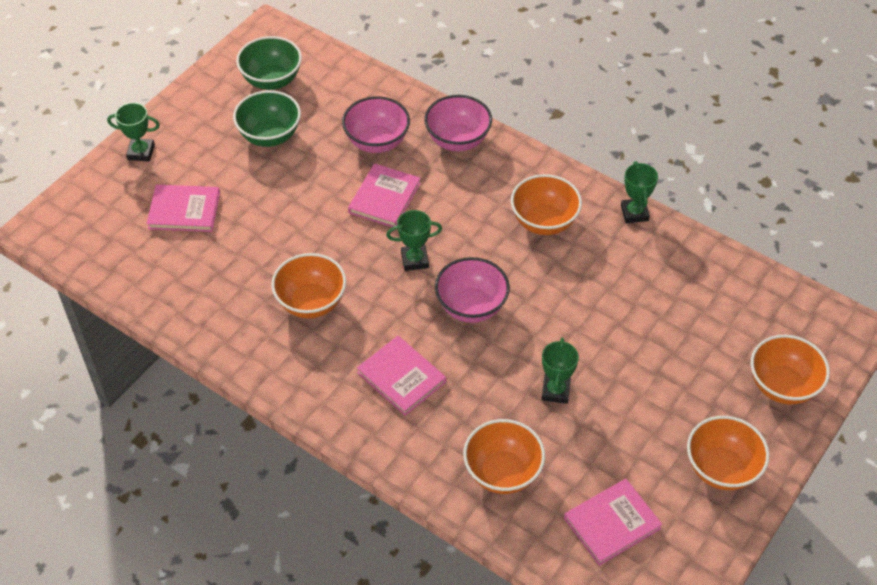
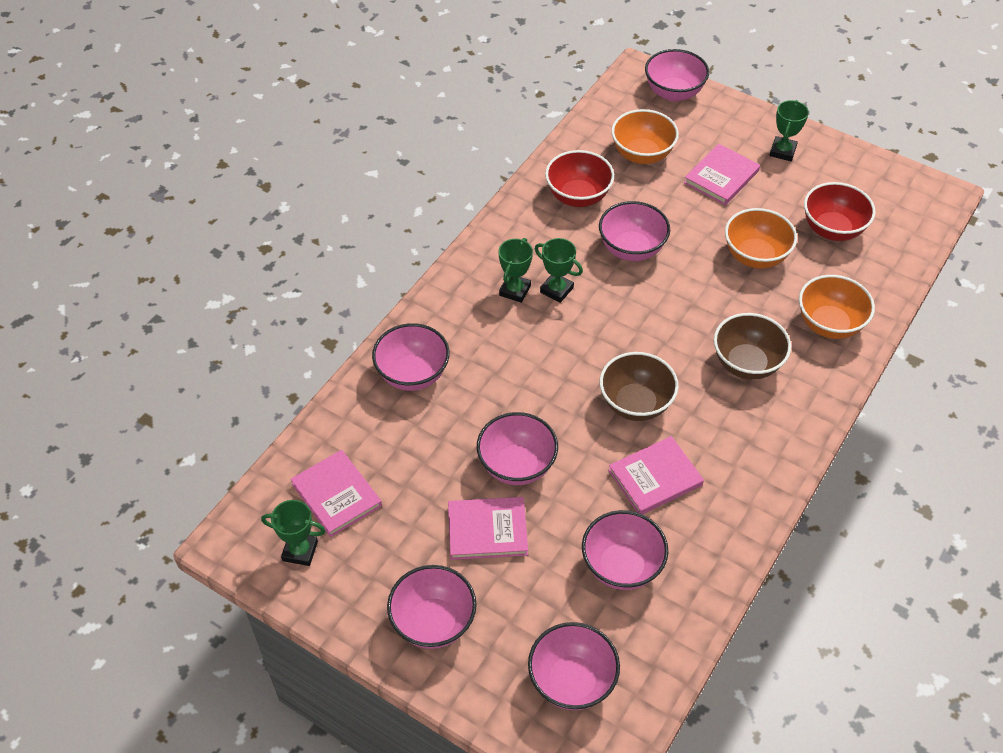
brown bowl: none = 0 -> [600,352,679,421] [714,313,791,380] = 2
green bowl: [233,90,301,147] [236,36,302,90] = 2 -> none = 0
orange bowl: [271,253,346,318] [463,419,545,494] [511,174,582,235] [687,416,769,490] [751,335,830,405] = 5 -> [611,109,679,164] [725,208,797,269] [799,275,875,339] = 3
pink bowl: [342,96,410,153] [424,95,492,151] [435,257,510,323] = 3 -> [372,323,450,391] [387,565,477,649] [477,412,558,485] [528,622,620,710] [582,510,669,590] [599,201,670,261] [645,49,709,102] = 7
red bowl: none = 0 -> [545,150,614,207] [804,182,876,241] = 2

